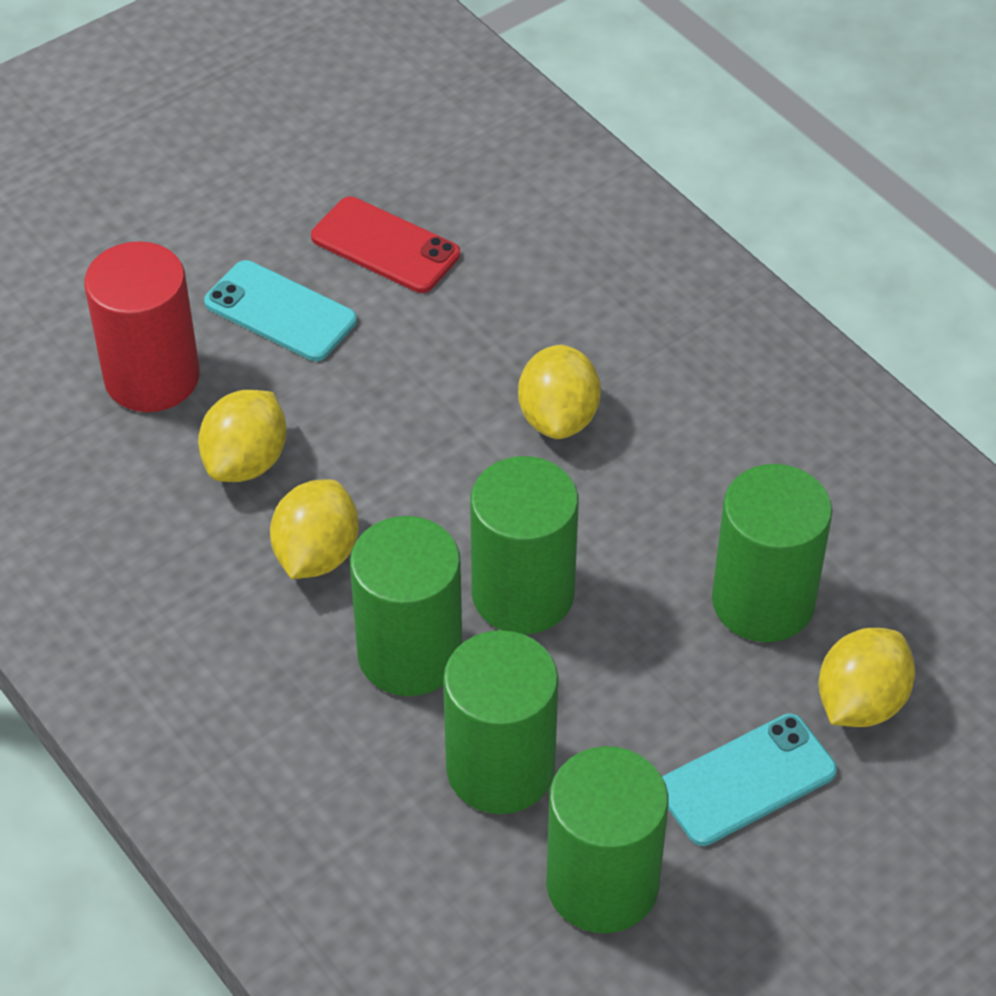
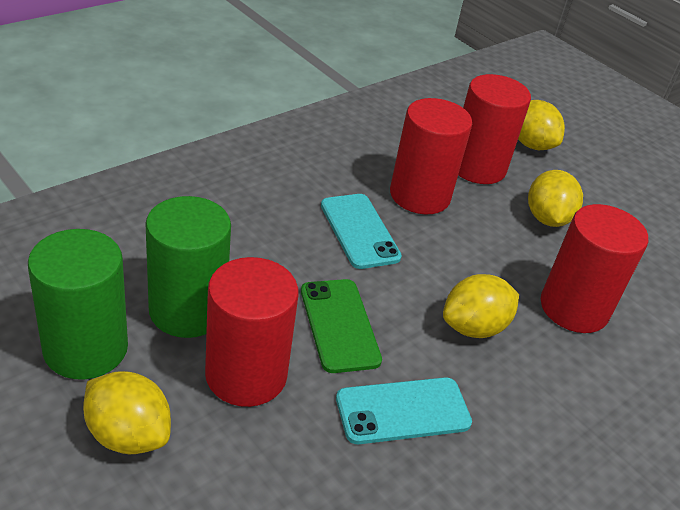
green cylinder: [350,516,462,696] [443,630,558,814] [470,456,579,634] [546,746,669,933] [712,464,832,642] = 5 -> [28,229,128,379] [146,196,231,338] = 2
green phone: none = 0 -> [301,279,382,373] = 1
red cylinder: [84,241,200,412] = 1 -> [205,257,298,407] [390,98,472,214] [458,74,531,184] [541,204,648,333] = 4
red phone: [311,197,460,293] = 1 -> none = 0

